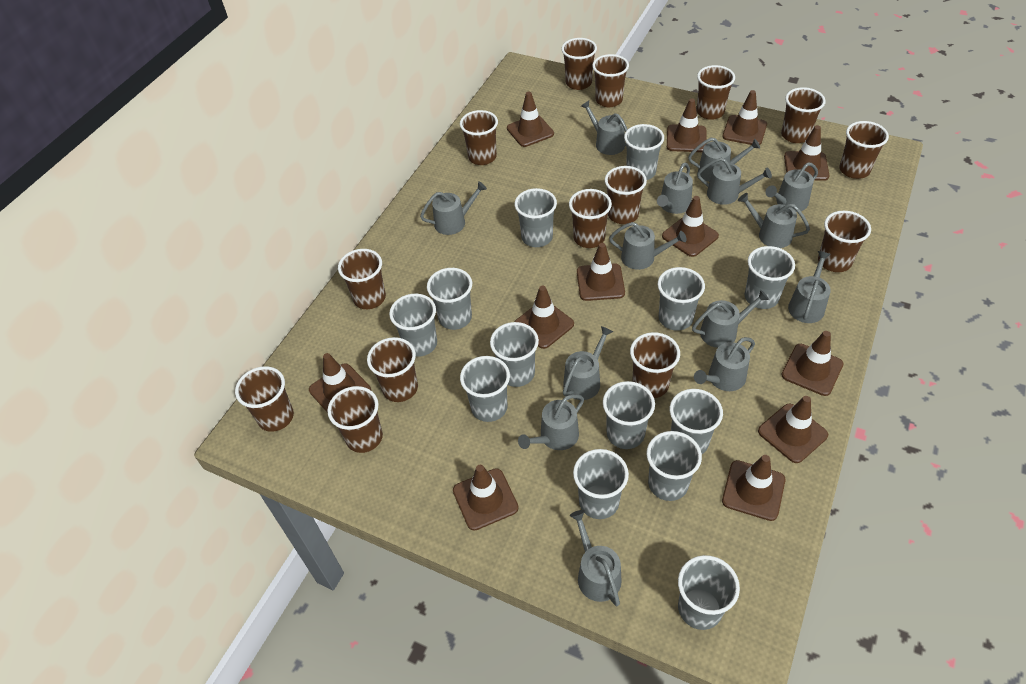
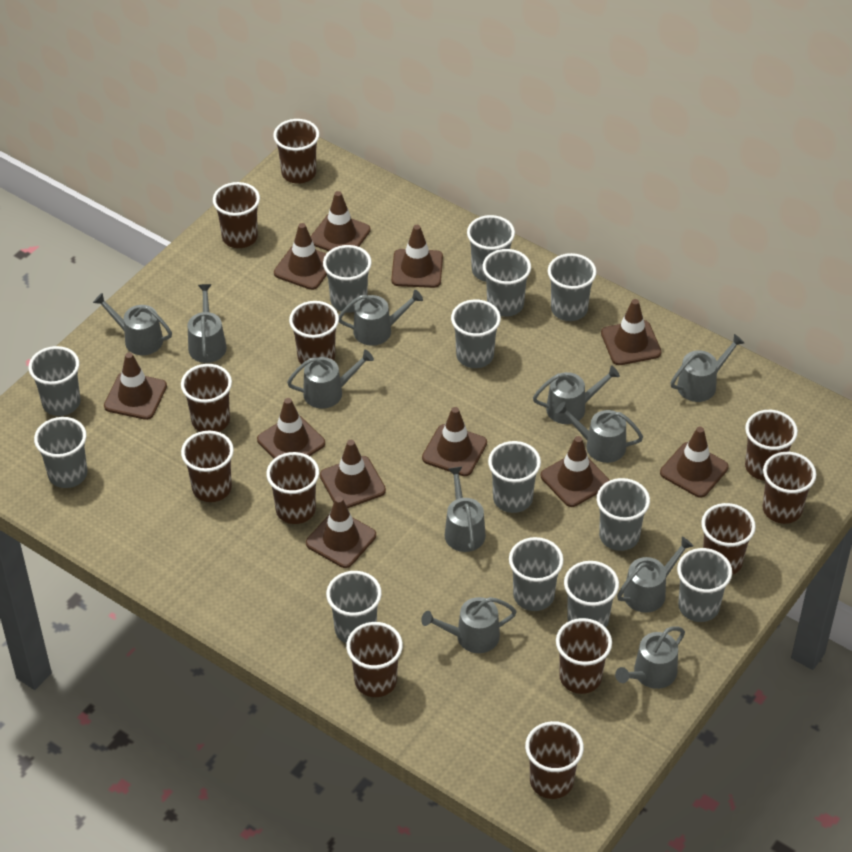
brown cup: [235,366,294,432] [327,386,383,453] [338,249,386,309] [367,337,418,402] [460,110,498,165] [561,38,597,90] [569,189,612,248] [592,54,629,107] [605,166,647,224] [630,332,680,398] [697,65,735,120] [781,87,825,143] [818,211,871,272] [839,121,889,179] = 14 -> [181,364,232,432] [181,431,234,502] [213,182,260,248] [266,452,319,524] [273,119,319,184] [289,301,339,364] [346,622,403,697] [525,721,584,799] [556,618,612,694] [701,503,756,575] [745,410,798,481] [762,452,816,524] = 12
brown traffic cone: [309,353,371,413] [453,465,519,531] [507,92,554,147] [514,286,574,349] [577,243,625,301] [662,196,719,257] [667,98,707,152] [722,90,767,145] [722,455,785,521] [758,396,828,463] [781,331,844,396] [784,125,829,181] = 12 -> [104,352,167,420] [257,398,325,458] [274,223,327,290] [306,496,376,568] [310,191,371,251] [320,440,386,508] [391,225,443,288] [422,407,487,476] [541,436,610,507] [601,299,661,365] [660,427,729,498] = 11
grey watering can: [420,181,487,235] [518,394,584,450] [563,326,613,400] [570,510,621,606] [581,101,628,155] [609,222,687,270] [657,163,693,214] [688,138,760,182] [692,290,769,348] [694,337,755,391] [697,158,772,205] [738,193,810,248] [766,162,818,212] [788,251,831,323] = 14 -> [93,293,172,355] [188,284,227,363] [287,350,374,409] [339,290,423,346] [421,597,517,653] [445,467,486,552] [533,365,620,424] [555,402,643,463] [615,626,685,689] [617,537,694,613] [671,334,744,402] = 11

